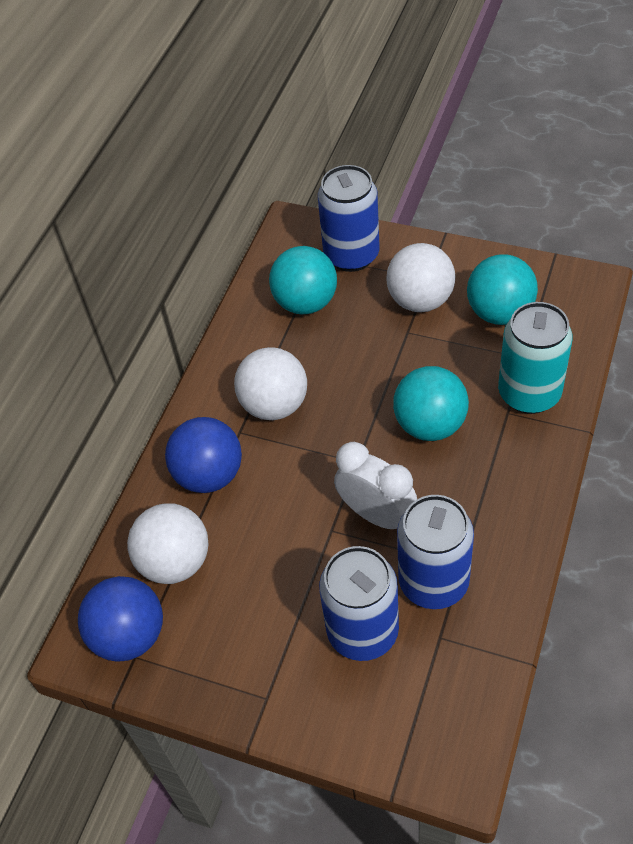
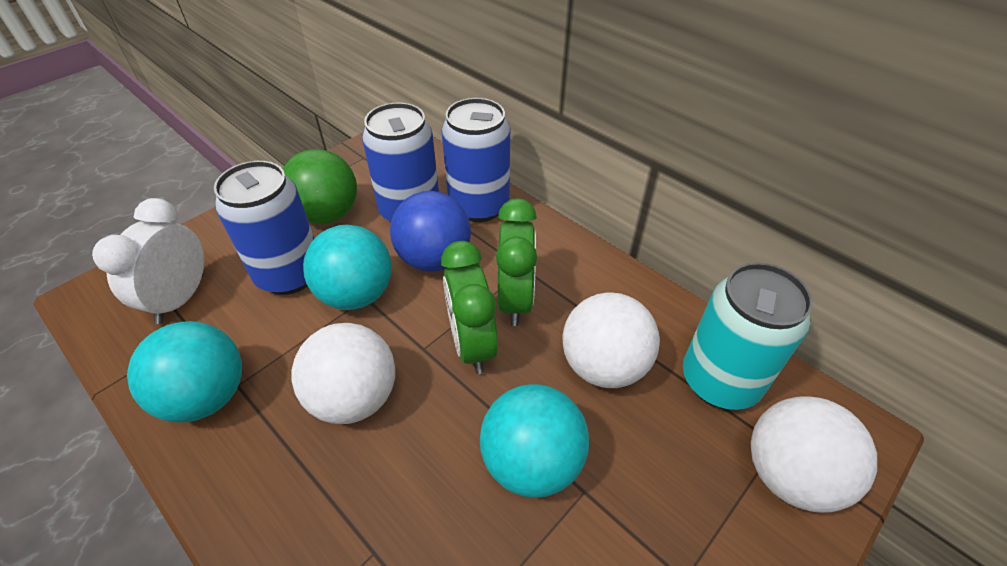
blue ball: [78,576,163,661] [165,417,242,493] = 2 -> [390,191,471,272] = 1
green ball: none = 0 -> [283,149,357,224] = 1
green clock: none = 0 -> [441,241,498,374] [496,198,537,326] = 2

